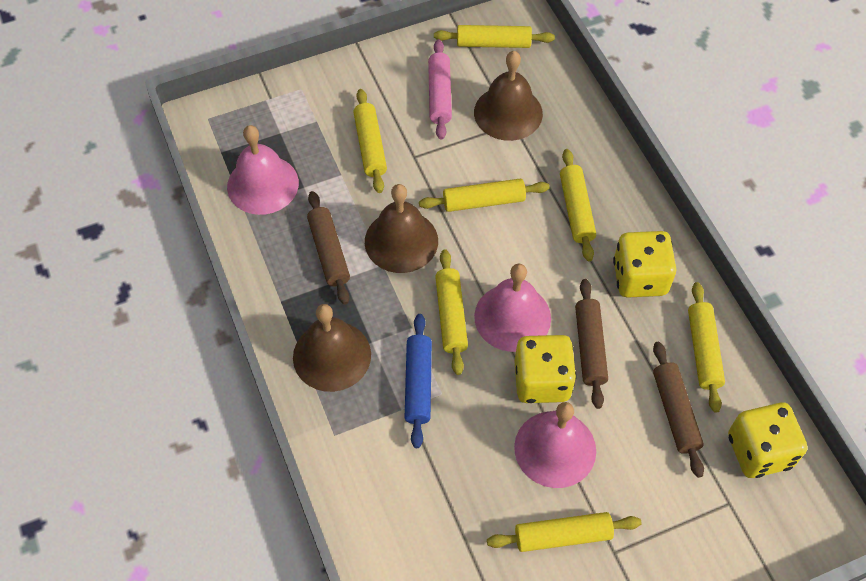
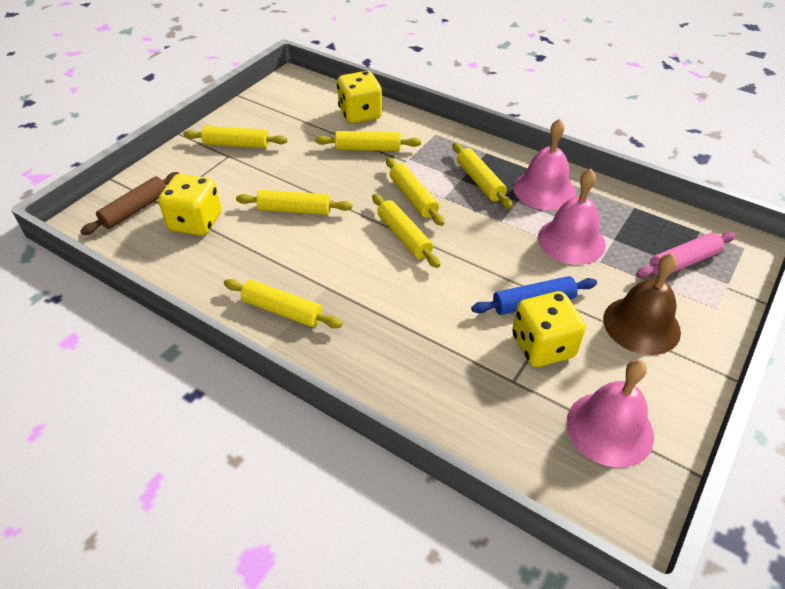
brown bell: [293,304,371,392] [365,184,438,273] [474,51,543,141] = 3 -> [603,253,681,355] = 1
brown rolling pin: [307,191,350,305] [575,279,608,409] [653,342,704,478] = 3 -> [80,172,180,235] = 1

